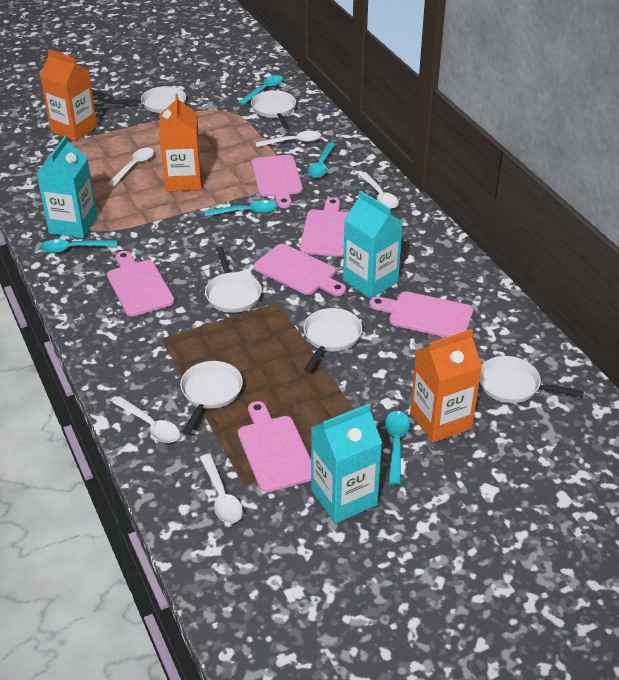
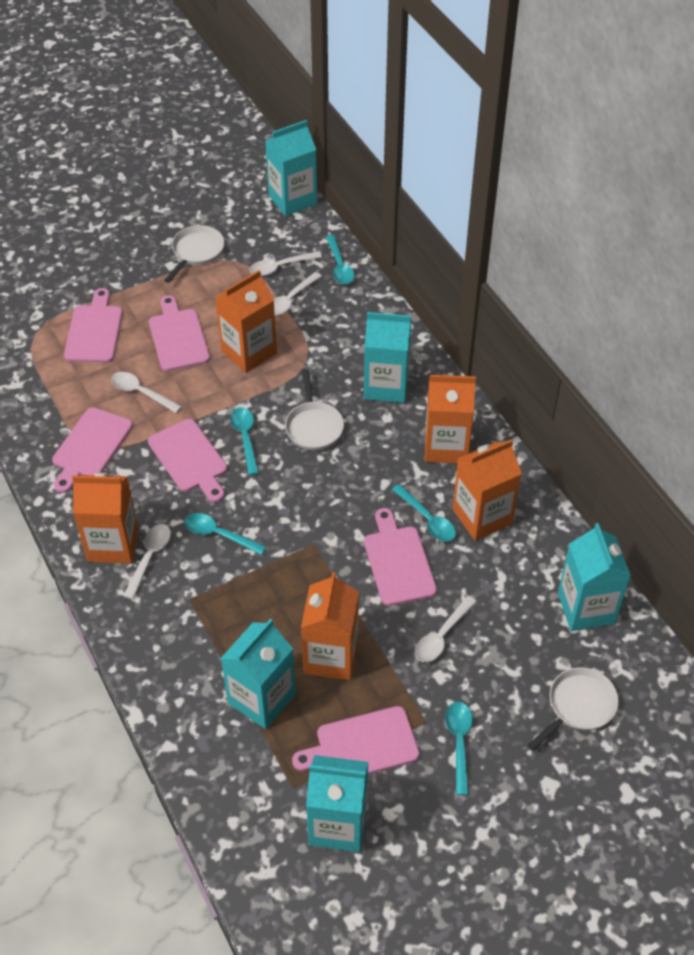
orange carton: [40,49,97,141] [159,94,202,192] [410,329,482,443] = 3 -> [72,472,138,564] [215,270,277,373] [301,572,359,680] [425,375,476,463] [453,439,522,541] = 5
turquoise carton: [37,135,97,238] [311,404,382,524] [343,191,403,299] = 3 -> [221,619,296,729] [265,120,317,216] [306,755,368,852] [364,312,412,403] [558,523,631,631] = 5
white pan: [110,86,186,113] [180,361,243,434] [205,247,262,313] [251,90,296,128] [303,308,362,372] [479,356,584,403] = 6 -> [164,225,224,283] [285,369,344,450] [528,667,619,751] = 3

